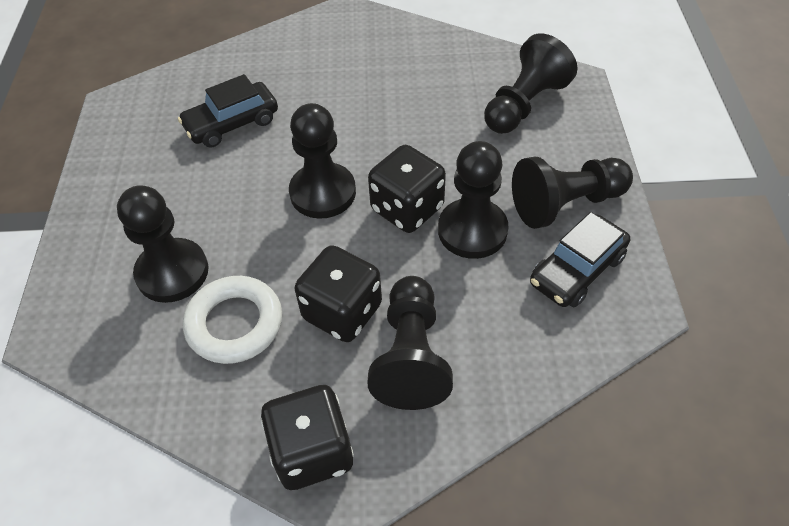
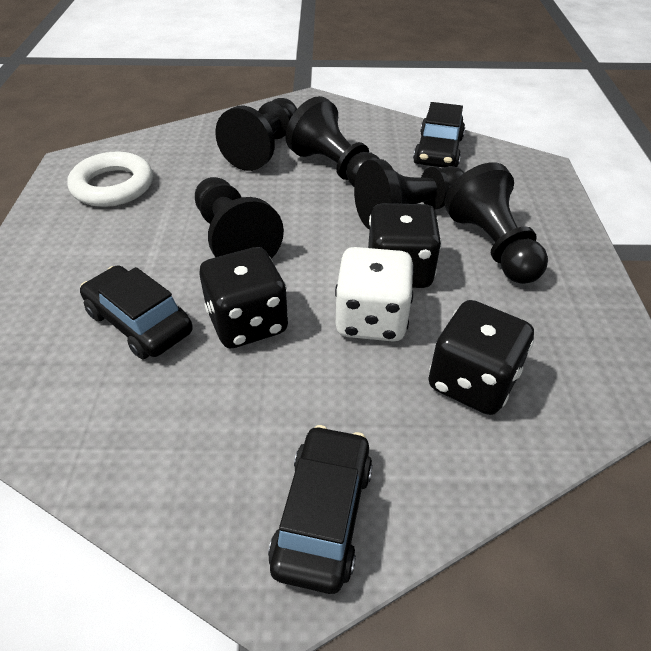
black car: [178,74,278,148] [530,212,630,308] = 2 -> [80,265,193,359] [268,425,373,594] [413,102,465,168] = 3
black pawn: [117,185,208,303] [289,103,356,219] [367,276,453,410] [438,141,509,259] [484,33,578,134] [512,157,633,229] = 6 -> [195,177,284,259] [215,98,297,171] [285,96,379,187] [354,159,465,230] [444,162,548,284] = 5
white dice: none = 0 -> [335,247,414,341] = 1

